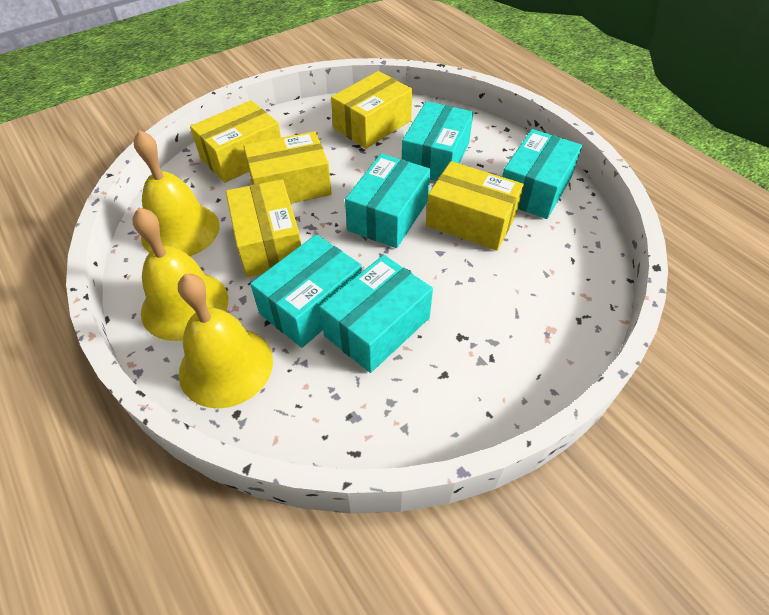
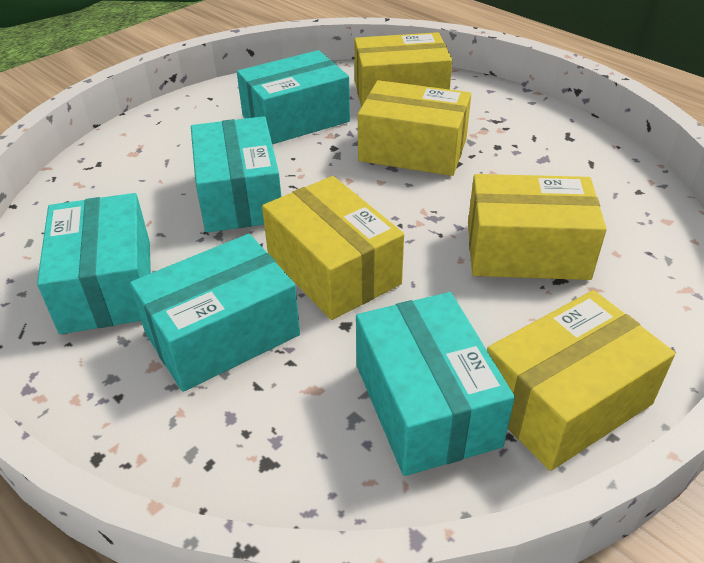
yellow bell: [133,207,228,341] [134,130,220,256] [178,274,273,408] = 3 -> none = 0

